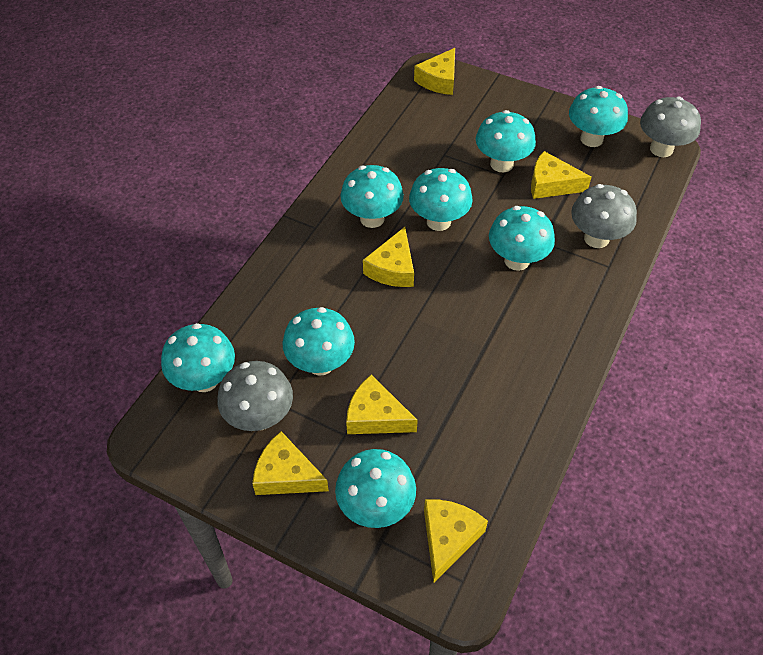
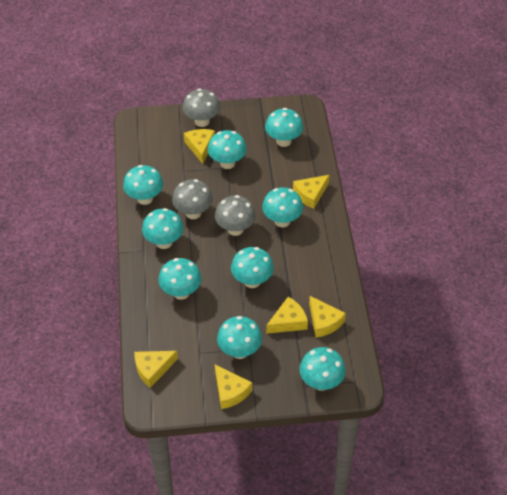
turquoise mushroom: [161,323,235,392] [283,307,355,376] [335,449,416,528] [340,165,404,228] [409,168,473,231] [476,110,536,172] [489,206,555,271] [569,86,628,147] = 8 -> [123,165,163,205] [142,208,184,249] [158,258,202,300] [208,130,247,169] [217,316,262,359] [231,247,274,288] [262,187,303,227] [265,108,303,147] [299,347,346,391] = 9

